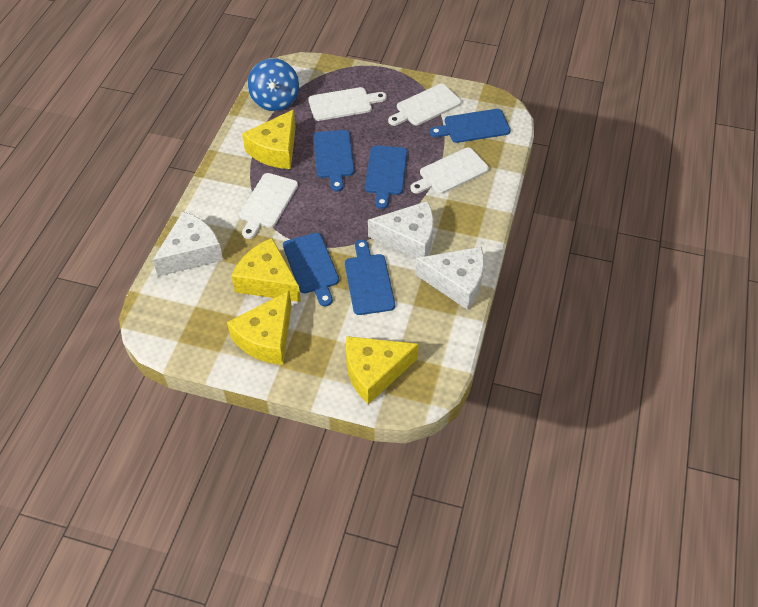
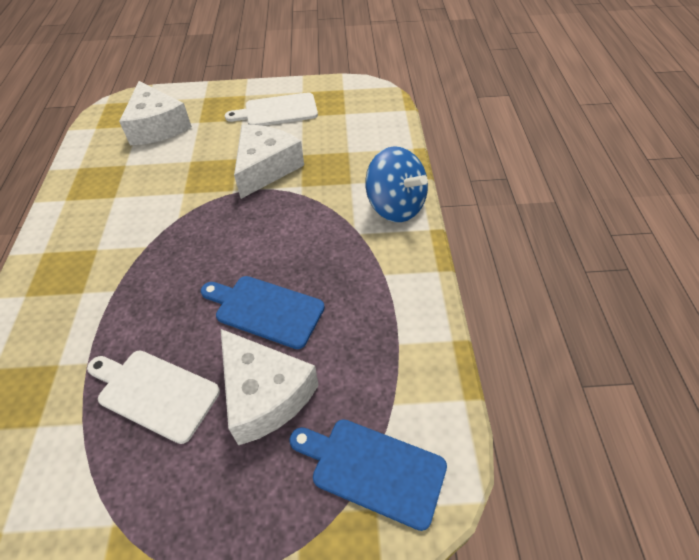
blue cutting board: [283,233,339,306] [314,130,354,192] [345,240,395,315] [365,145,408,209] [430,109,511,143] = 5 -> [201,276,325,349] [289,419,447,531] = 2
white cutting board: [239,173,298,239] [308,87,387,121] [388,84,461,126] [410,148,489,194] = 4 -> [87,351,220,444] [225,92,318,126] = 2
yellow cheese: [227,291,292,365] [232,238,301,302] [242,109,296,169] [346,336,419,404] = 4 -> none = 0

